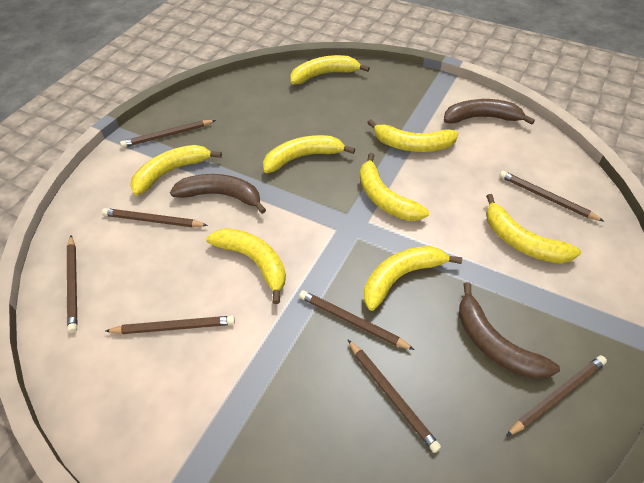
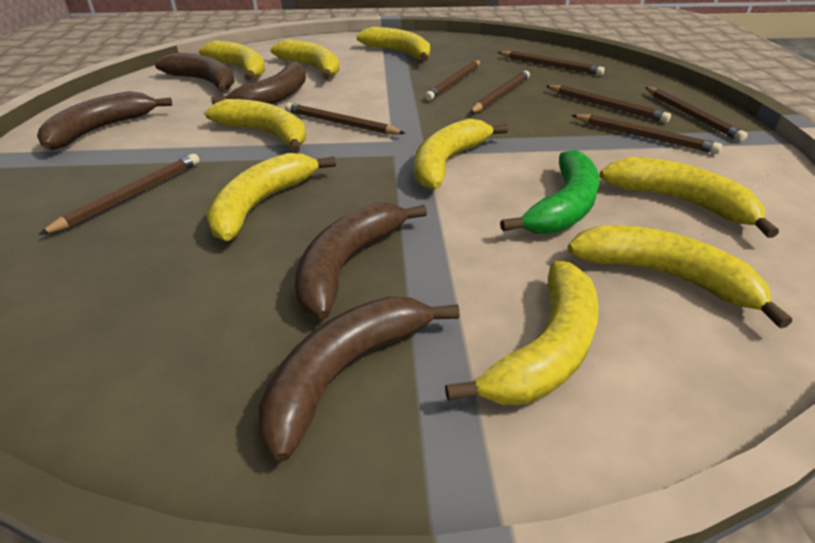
brown banana: [170,174,266,214] [444,99,535,125] [459,282,560,380] = 3 -> [37,91,172,150] [155,53,235,93] [211,61,306,104] [258,297,460,462] [295,203,427,319] = 5
green banana: none = 0 -> [500,150,600,234] = 1
yellow banana: [130,145,222,196] [206,228,286,304] [263,135,355,173] [290,55,370,84] [360,153,429,221] [364,246,462,311] [367,119,459,152] [486,194,581,264] = 8 -> [199,40,265,81] [205,99,306,153] [206,153,336,241] [271,39,340,79] [357,27,430,61] [414,119,508,190] [445,261,599,405] [567,225,792,328] [599,157,779,238] = 9

